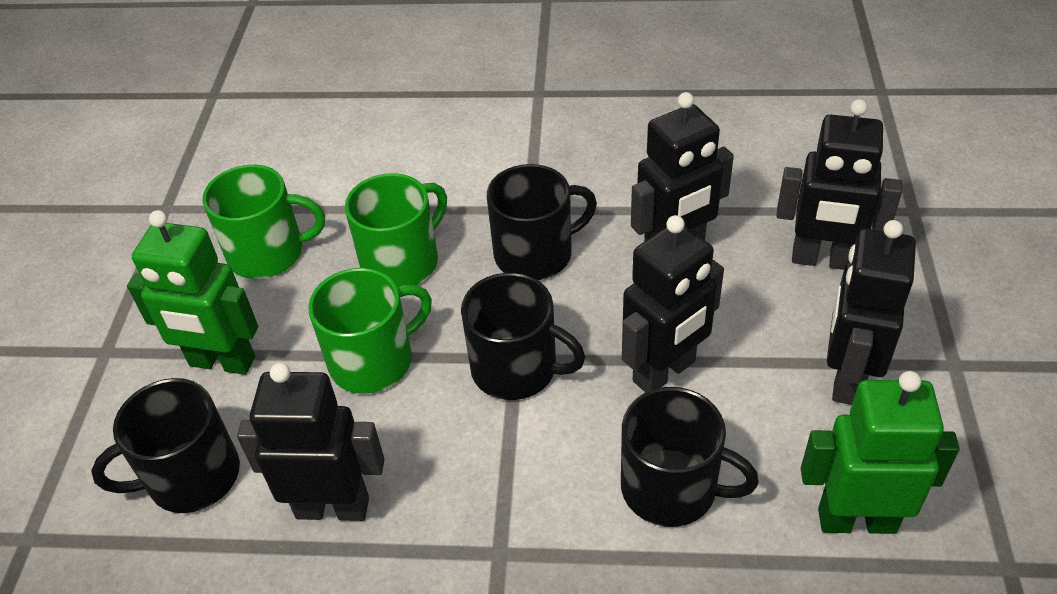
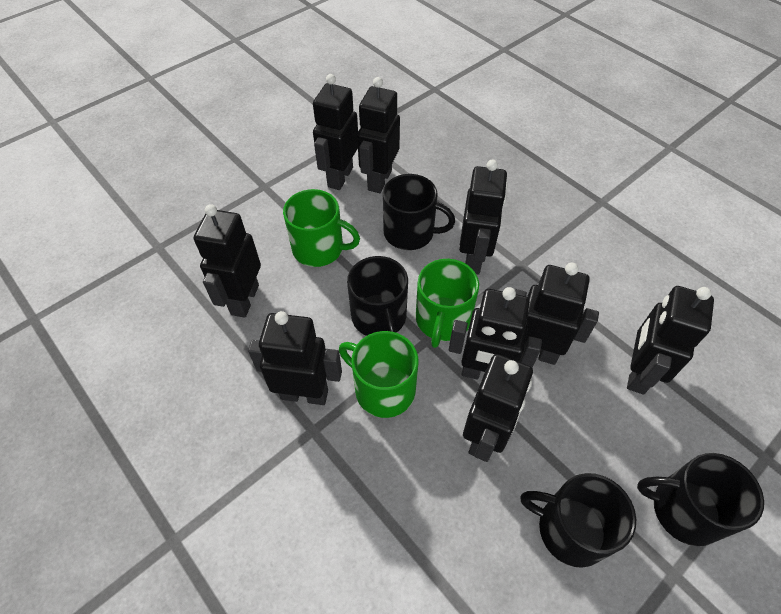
black robot: [237,363,385,521] [622,215,724,392] [631,92,734,242] [776,99,902,270] [827,220,916,405] = 5 -> [194,204,261,318] [248,311,342,405] [313,74,358,190] [357,77,400,193] [449,287,542,380] [459,159,508,274] [463,354,533,462] [514,263,599,365] [627,286,714,395] = 9
green robot: [127,210,258,375] [801,371,960,534] = 2 -> none = 0

